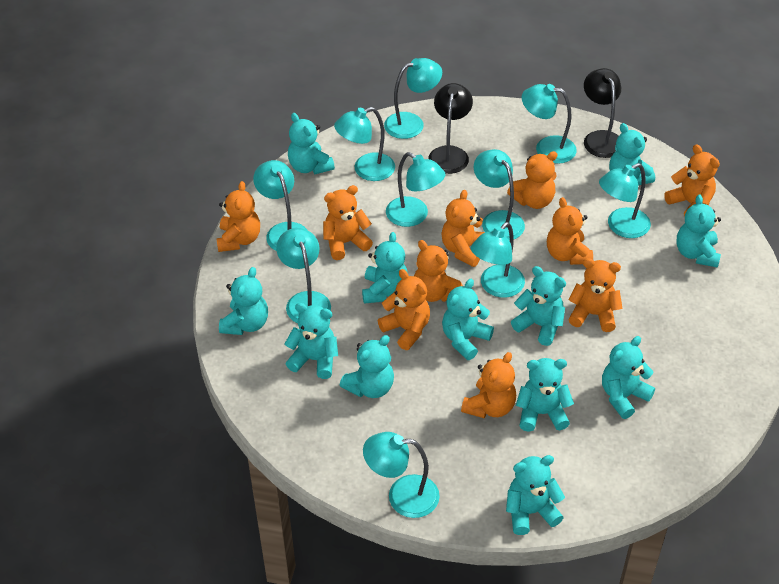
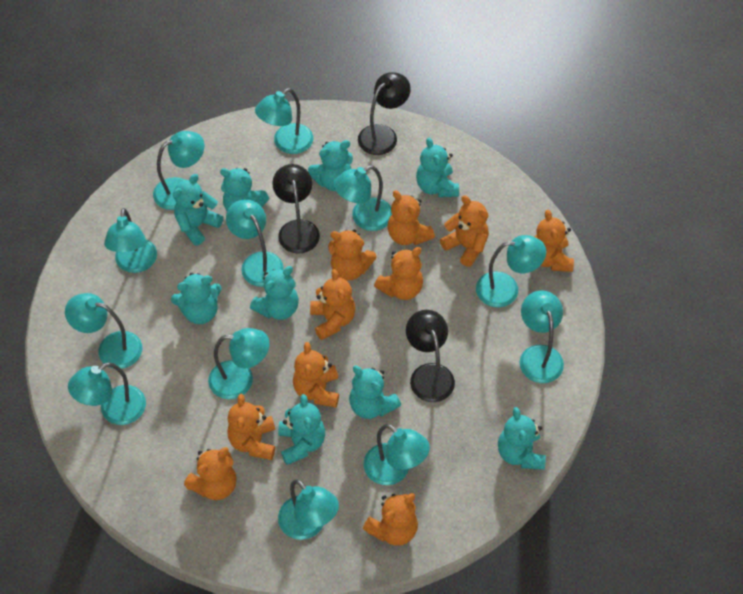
black lamp: [428,83,473,174] [584,68,621,158] = 2 -> [272,164,320,254] [358,72,411,155] [406,310,455,402] = 3
turquoise lamp: [253,160,307,251] [276,228,331,323] [334,107,395,181] [363,432,440,518] [384,58,442,139] [386,152,445,227] [471,222,525,298] [474,149,525,241] [522,84,577,164] [599,163,651,238] = 10 -> [65,293,142,369] [68,362,146,425] [104,208,157,273] [153,131,204,210] [208,328,269,399] [226,199,284,287] [255,88,313,154] [278,479,339,540] [334,166,392,231] [363,424,430,485] [476,235,546,307] [520,290,564,383] = 12
turquoise teddy bear: [219,267,268,335] [285,303,338,379] [288,113,335,174] [340,335,394,398] [362,232,408,304] [442,279,494,360] [506,455,565,535] [511,266,566,346] [516,358,574,432] [602,336,655,419] [609,123,655,185] [676,195,721,268] = 12 -> [171,273,222,324] [173,174,223,246] [220,168,269,211] [250,266,299,320] [278,394,325,465] [308,140,353,191] [349,366,401,419] [416,138,459,197] [498,407,546,470] = 9

